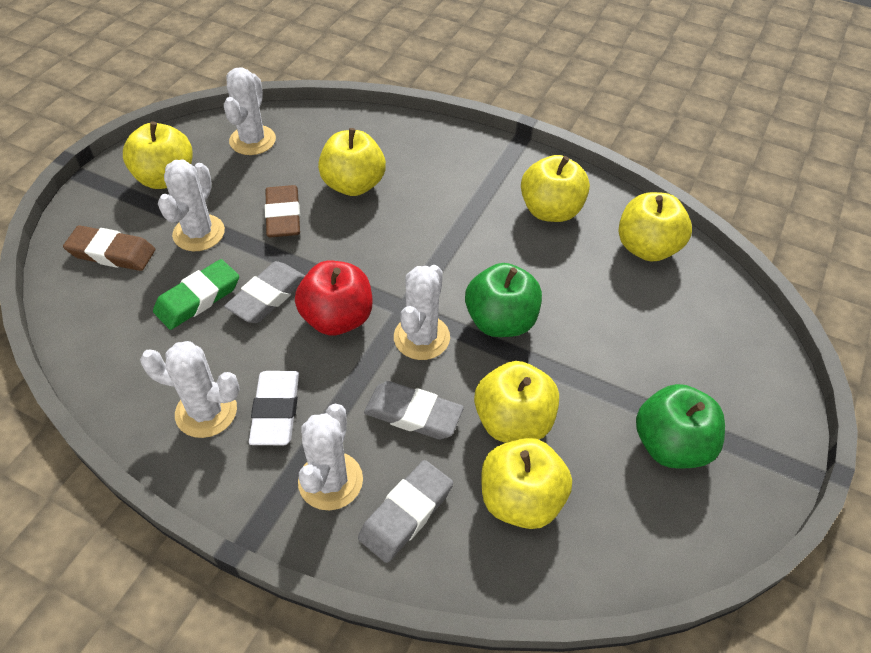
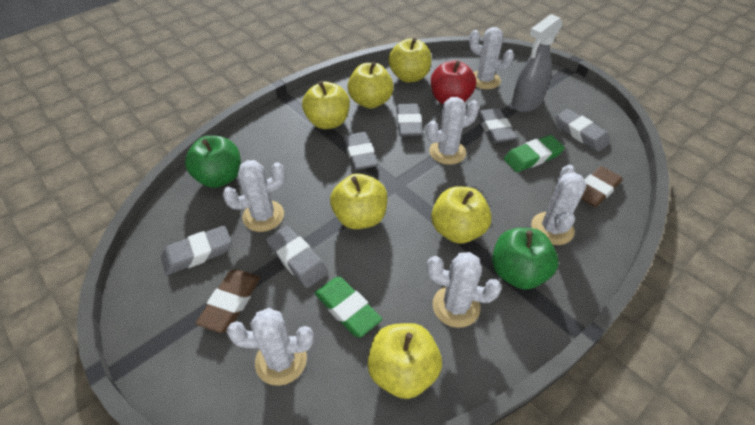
green eraser: [153,259,239,330] = 1 -> [315,277,382,338] [504,135,565,172] = 2
grey eraser: [224,261,305,323] [358,460,453,563] [364,381,464,439] = 3 -> [161,225,232,275] [266,226,328,288] [343,132,378,170] [396,104,422,137] [477,108,517,143] [555,109,610,152] = 6
grey spray bottle: none = 0 -> [511,14,563,112] = 1
white cactus: [140,341,240,438] [158,159,225,251] [224,67,276,155] [298,404,363,511] [394,265,450,360] = 5 -> [222,160,286,232] [227,308,314,386] [426,97,479,165] [427,252,502,328] [469,27,514,89] [531,165,587,245] = 6
white eraser: [249,371,299,445] = 1 -> none = 0

